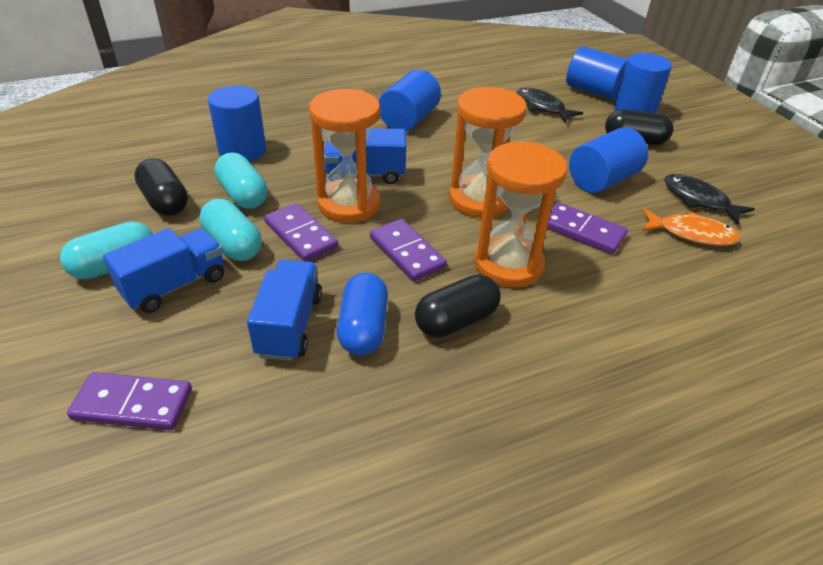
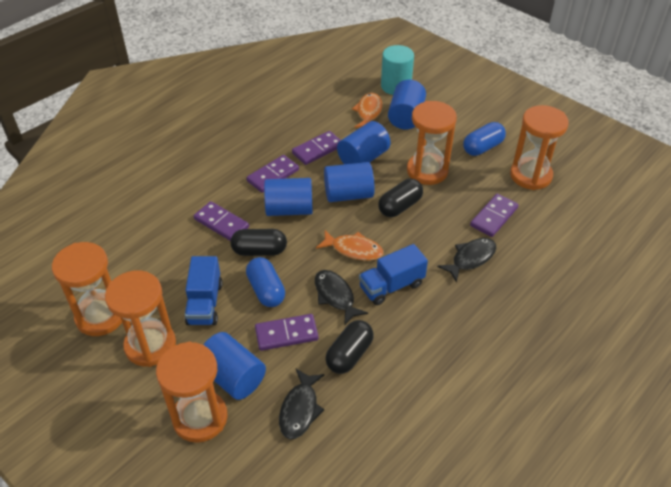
black fish: [517,88,583,122] [664,174,755,224] = 2 -> [279,369,325,439] [315,270,368,326] [437,238,496,283] = 3
blue capsule: [337,273,388,355] = 1 -> [246,257,285,307] [463,122,506,156] = 2
blue truck: [103,228,224,313] [247,260,322,361] [324,128,406,184] = 3 -> [185,256,223,325] [359,244,428,305] = 2
orange fish: [642,208,741,246] = 1 -> [316,230,384,261] [352,93,383,128] = 2
orange hourglass: [309,89,381,223] [449,87,527,218] [474,142,567,287] = 3 -> [52,242,122,336] [105,271,176,367] [156,342,228,443] [407,101,457,185] [510,105,569,190] = 5
purple domino: [67,372,192,430] [264,203,338,262] [370,219,447,281] [547,202,628,254] = 4 -> [194,201,249,241] [246,155,299,193] [255,314,319,351] [292,131,341,165] [470,194,519,237] = 5
turquoise capsule: [60,221,153,280] [200,199,262,261] [215,153,268,209] = 3 -> none = 0
turquoise cylinder: none = 0 -> [381,45,414,95] = 1

